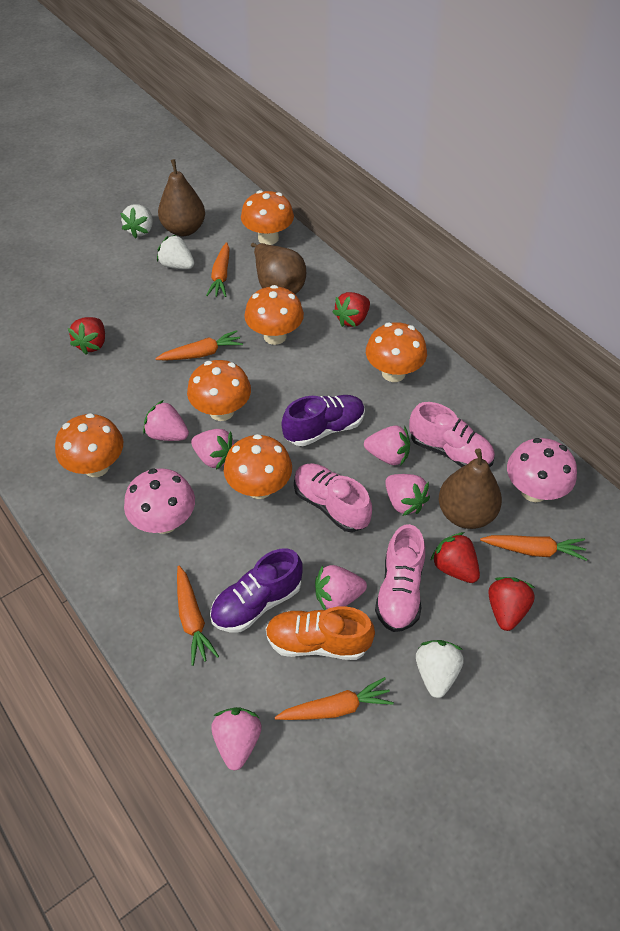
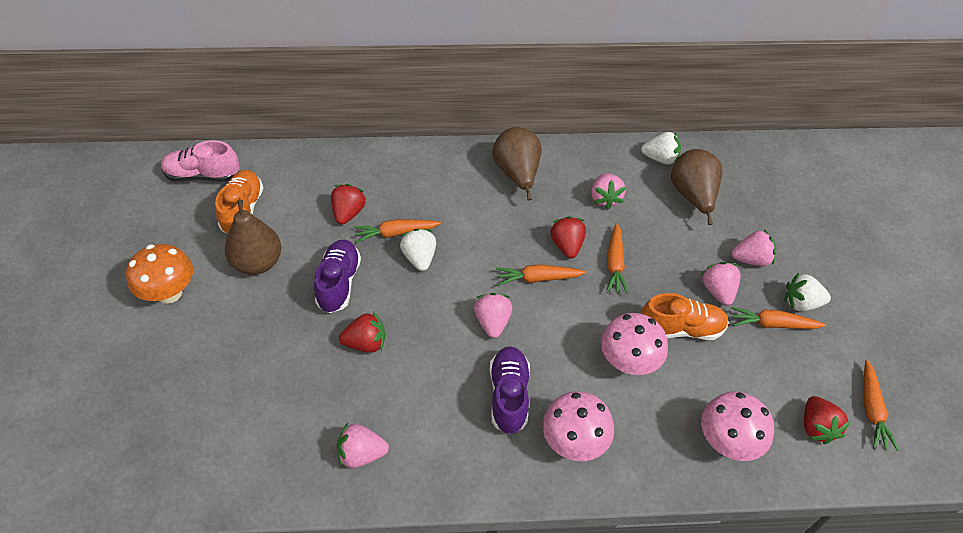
orange mushroom: [55,413,123,477] [187,360,251,421] [224,434,292,499] [241,190,294,245] [244,285,304,345] [366,322,427,382] = 6 -> [126,244,193,304] = 1
orange shoe: [266,606,375,660] = 1 -> [215,170,263,234] [641,293,729,340] = 2
pink mushroom: [124,468,195,534] [507,438,577,502] = 2 -> [542,391,614,461] [601,313,668,375] [701,392,774,461] = 3
pink shoe: [294,463,372,532] [375,524,425,632] [409,402,495,467] = 3 -> [161,140,240,182] = 1
pink strawberry: [143,400,189,441] [191,429,234,469] [211,707,262,771] [315,565,367,610] [364,426,410,465] [385,474,430,516] = 6 -> [337,423,389,468] [474,293,512,338] [591,173,626,209] [701,262,741,306] [731,229,776,267] = 5

